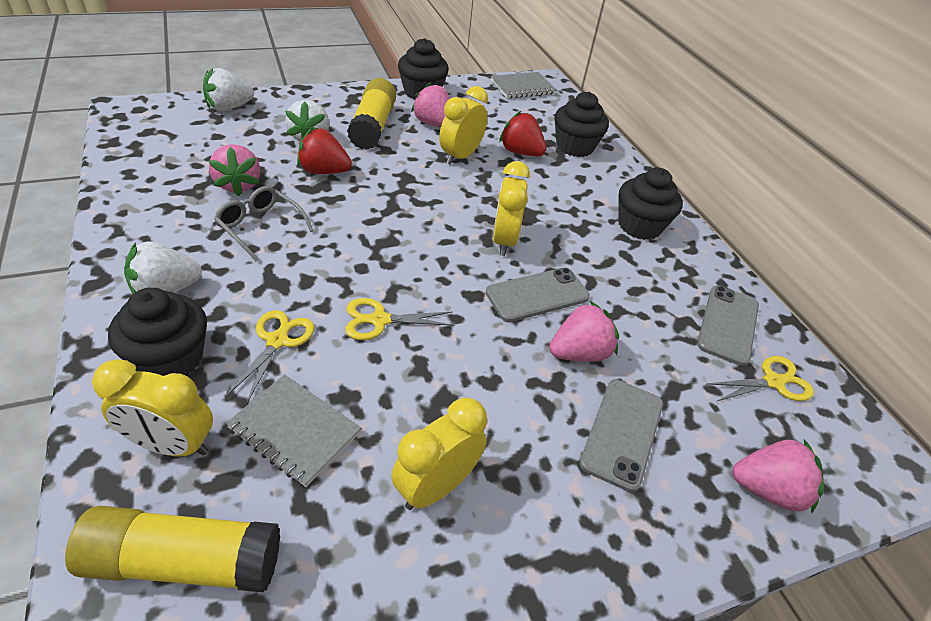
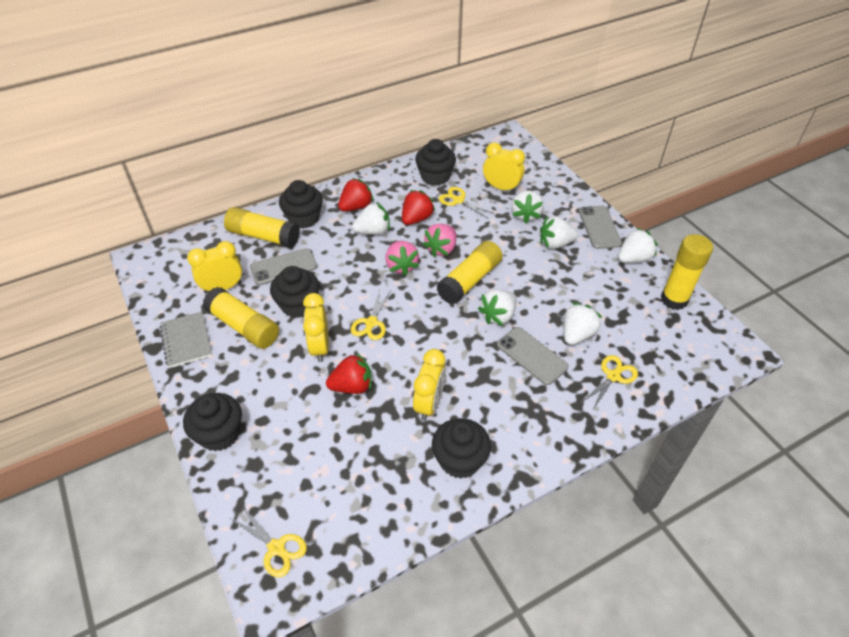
black cupcake: [108,288,207,376] [398,38,449,100] [554,92,609,157] [618,167,683,240] = 4 -> [183,393,242,451] [270,266,319,318] [279,180,323,229] [415,139,456,186] [432,418,491,479] = 5
grey glasses: [214,186,314,261] = 1 -> none = 0
grey notebook: [226,374,361,487] [491,72,556,99] = 2 -> [160,312,212,368] = 1
pink strawberry: [209,144,260,196] [411,82,450,127] [549,301,619,362] [732,439,824,514] = 4 -> [385,241,419,276] [423,224,456,257] = 2
red strawberry: [297,128,352,174] [499,111,547,156] = 2 -> [326,353,372,394] [338,178,374,211] [402,190,435,225] = 3
white strawberry: [124,242,202,294] [203,68,254,111] [285,100,329,142] = 3 -> [352,202,390,235] [478,289,517,326] [512,190,543,224] [540,216,578,249] [564,303,602,345] [618,228,658,263] = 6
yellow glue stick: [65,506,280,592] [347,78,396,150] = 2 -> [202,287,279,349] [224,207,300,248] [437,241,503,304] [661,234,713,310] = 4
yellow scissors: [225,310,315,404] [345,298,454,340] [707,356,814,402] = 3 -> [231,506,307,577] [351,289,391,340] [439,187,493,218] [582,355,638,411] = 4

